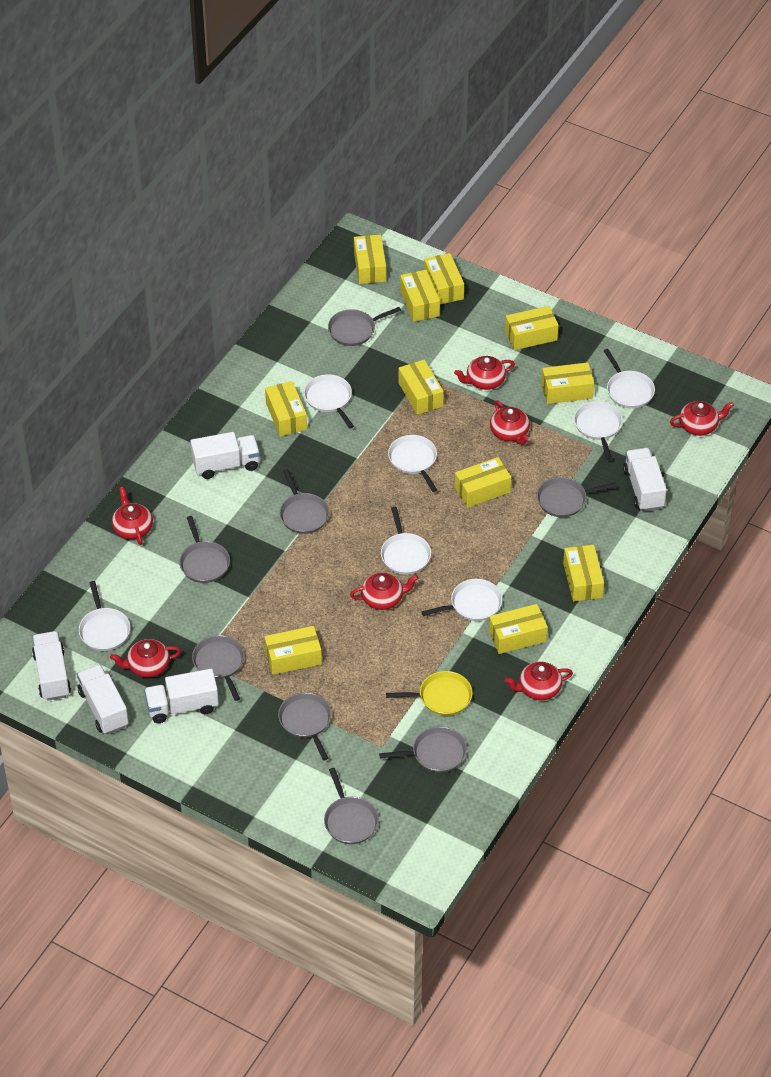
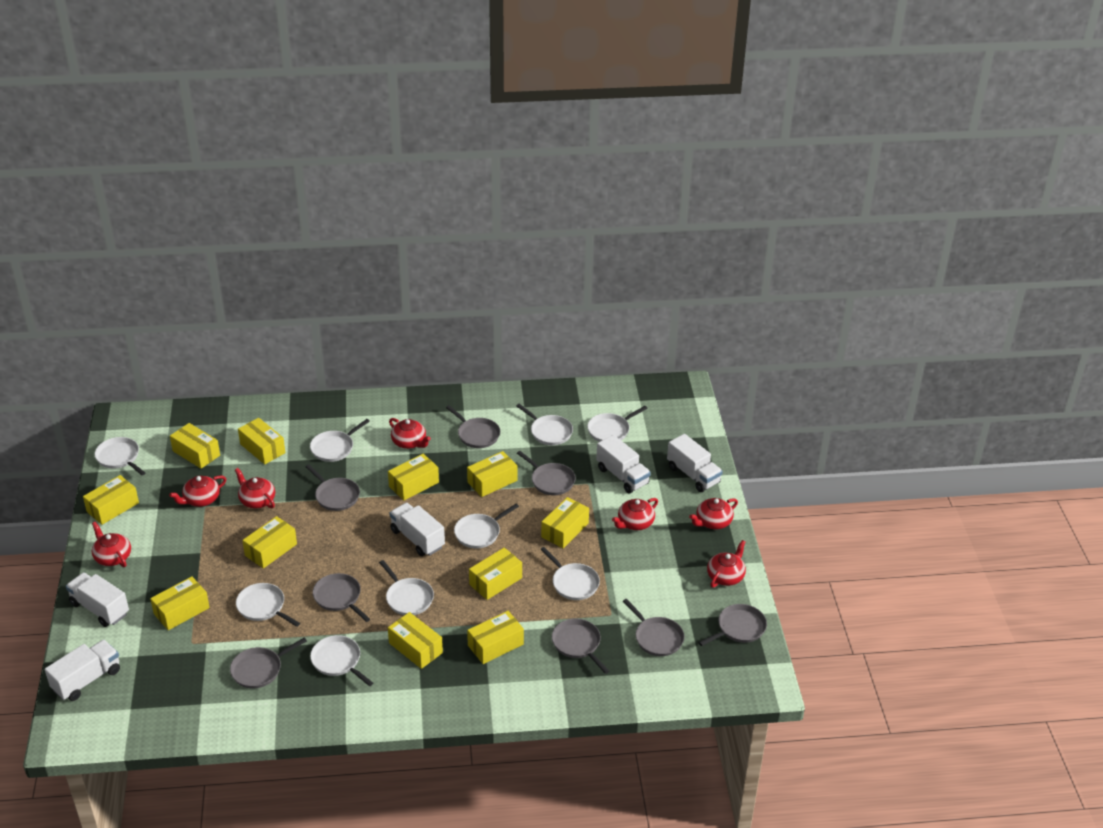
white pan: [79,581,130,651] [304,374,354,428] [381,507,431,575] [388,435,437,492] [422,579,502,621] [574,401,623,460] [604,349,655,408] = 7 -> [94,437,145,475] [236,583,300,627] [310,419,370,462] [310,635,373,686] [379,560,434,615] [454,504,519,549] [516,404,573,445] [540,547,600,600] [587,406,648,442] = 9
yellow pan: [386,671,473,716] = 1 -> none = 0

